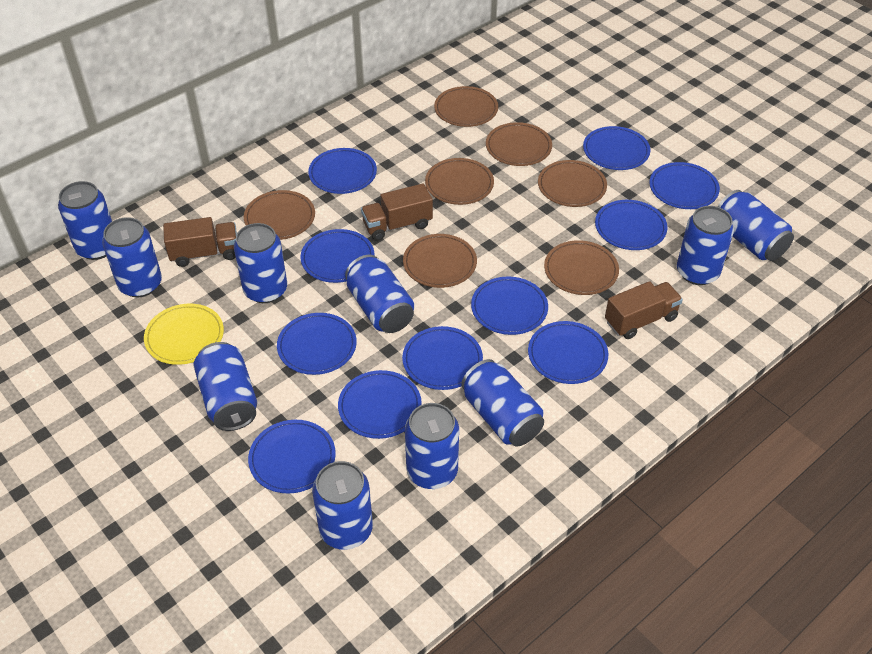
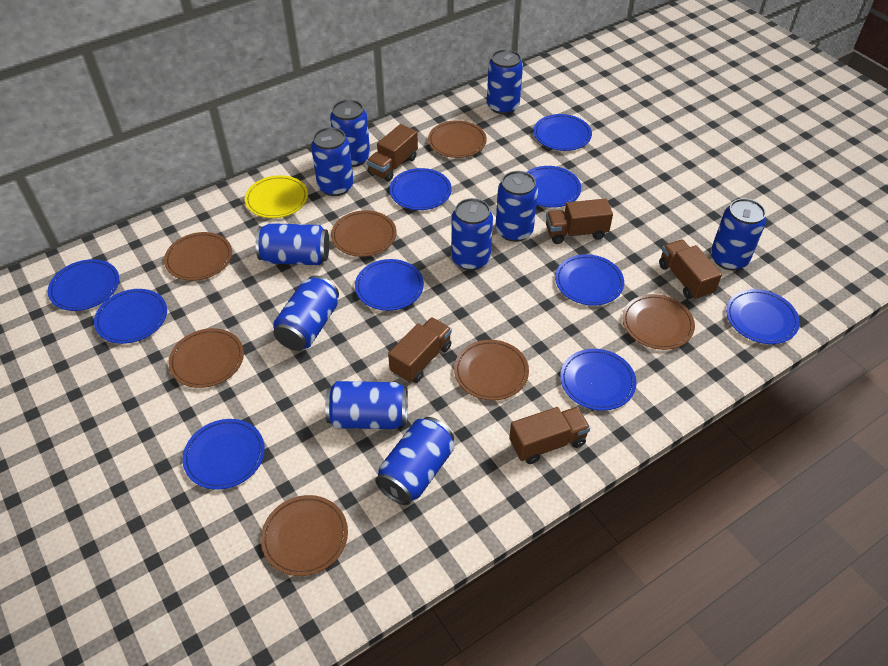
blue plate: [248,420,336,494] [277,313,357,375] [300,229,375,283] [308,148,377,194] [338,370,422,439] [402,326,483,390] [471,276,548,335] [528,321,608,384] [583,126,650,170] [595,200,668,250] [649,162,720,209] = 11 -> [48,259,119,311] [94,289,167,344] [182,419,265,490] [355,259,424,311] [389,168,452,210] [527,166,581,208] [534,114,592,151] [555,254,624,306] [560,349,636,411] [726,289,800,344] = 10
brown truck: [163,217,237,267] [361,183,433,241] [605,281,683,339] = 3 -> [367,124,418,182] [388,317,452,383] [509,407,590,464] [546,198,613,244] [659,240,722,300] = 5

